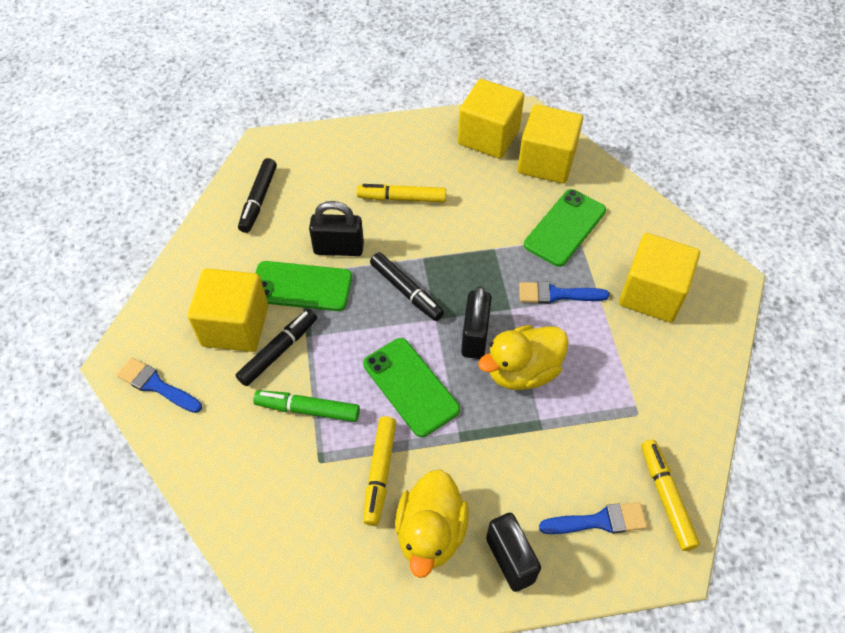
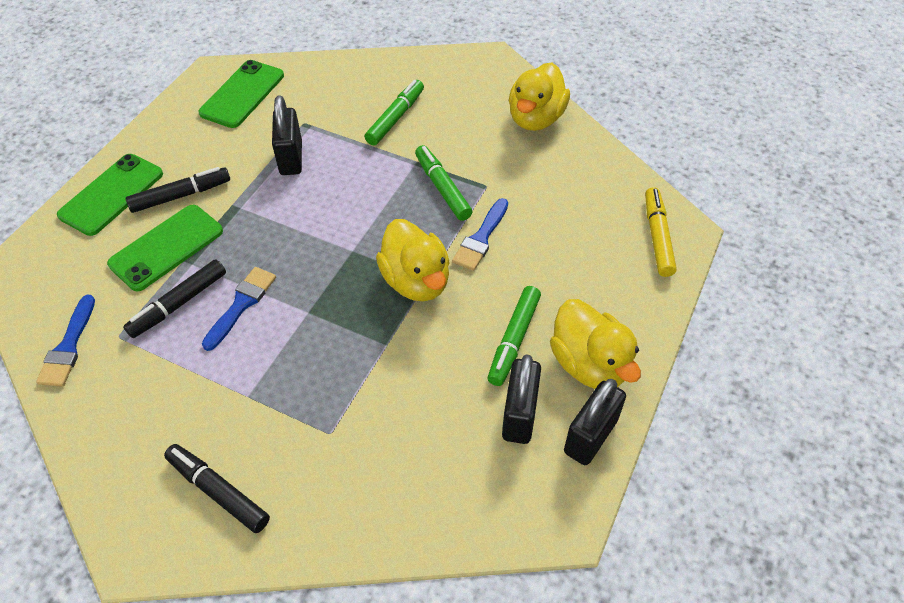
green marker: [253,390,360,422] = 1 -> [365,80,424,145] [415,145,472,221] [488,286,541,386] = 3
yellow cube: [188,268,268,352] [458,79,524,159] [517,105,583,184] [619,233,700,322] = 4 -> none = 0
yellow duck: [395,470,469,578] [478,325,569,390] = 2 -> [376,219,450,301] [509,63,570,131] [550,299,641,389] = 3
yellow marker: [357,184,446,203] [363,416,396,526] [641,440,700,551] = 3 -> [645,187,677,277] = 1

